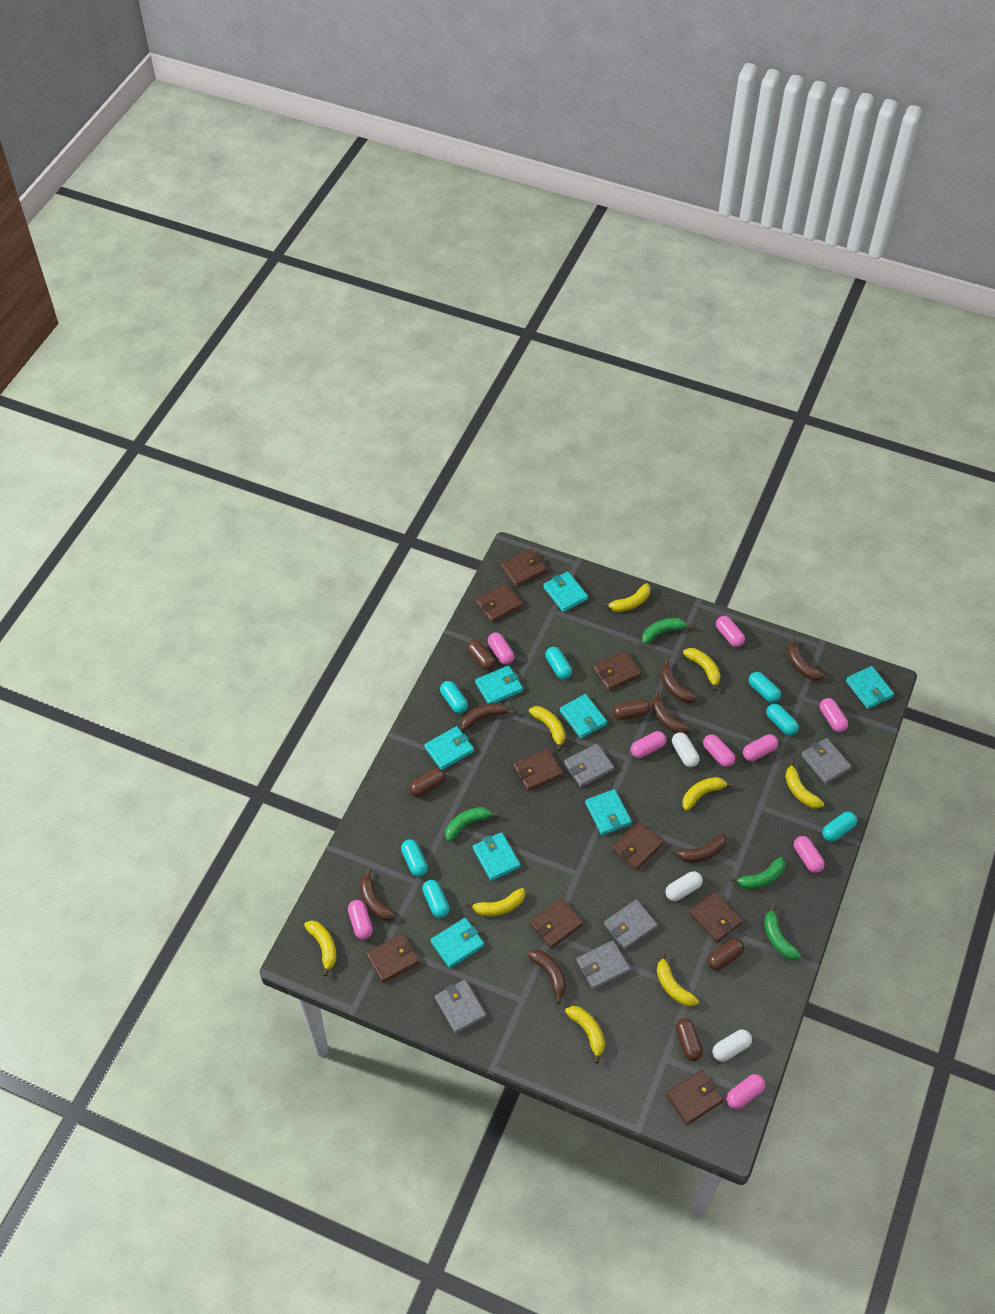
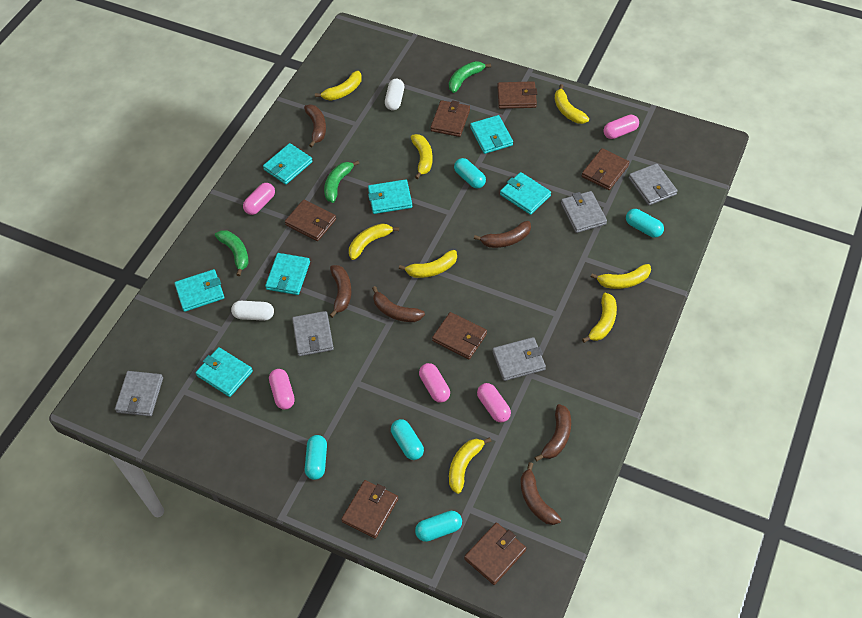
brown banana: [360,869,396,921] [461,703,515,730] [527,949,566,1004] [652,691,691,734] [660,659,697,703] [671,833,727,863] [787,637,824,681] = 7 -> [304,105,326,147] [330,265,351,318] [372,286,425,322] [474,221,531,248] [520,462,561,525] [534,404,571,461] = 6
brown capsule: [409,768,445,797] [467,640,496,670] [612,699,651,720] [675,1018,703,1061] [707,938,744,971] = 5 -> none = 0
brown wallet: [366,933,420,983] [476,583,523,623] [501,549,547,587] [513,748,563,791] [530,898,583,949] [593,651,641,691] [612,821,663,870] [666,1070,724,1125] [689,891,742,943] = 9 -> [285,200,336,241] [341,480,398,539] [430,100,470,137] [432,312,487,359] [464,522,526,585] [497,81,537,109] [582,148,629,190] = 7
green banana: [445,807,499,841] [642,618,693,644] [730,857,785,889] [764,904,801,960] = 4 -> [215,230,249,276] [324,161,360,203] [449,61,491,93] = 3
pink capsule: [348,900,373,939] [488,632,514,665] [631,731,666,758] [703,734,735,767] [716,616,745,647] [726,1074,765,1109] [743,734,778,761] [794,836,825,873] [820,698,848,732] = 9 -> [243,183,275,215] [269,369,295,410] [419,363,450,403] [477,383,511,422] [603,115,639,139] = 5
turquoise capsule: [401,839,428,877] [422,880,450,918] [440,681,468,713] [545,647,572,679] [749,672,781,703] [766,704,799,735] [822,812,857,842] = 7 -> [305,435,327,480] [391,419,424,460] [415,511,462,542] [454,158,486,189] [626,209,664,238] = 5
turquoise wallet: [424,726,474,770] [431,918,484,968] [473,832,521,881] [475,665,523,703] [543,572,588,612] [560,694,607,738] [585,789,632,835] [846,666,894,709] = 8 -> [174,269,224,312] [196,347,253,397] [263,143,313,184] [265,253,310,295] [368,179,412,214] [470,115,513,154] [500,172,551,215] = 7
white capsule: [665,871,703,901] [672,732,699,767] [712,1030,752,1062] = 3 -> [231,301,274,321] [385,79,404,110] = 2
yellow banana: [304,920,336,976] [466,888,525,916] [529,706,565,751] [565,1006,605,1064] [603,583,651,612] [657,952,699,1007] [682,777,734,811] [683,648,721,691] [785,760,824,809] = 9 -> [315,71,362,101] [349,223,399,260] [399,250,457,278] [411,134,433,179] [449,437,491,494] [555,84,589,124] [582,293,617,343] [591,264,651,289] = 8

